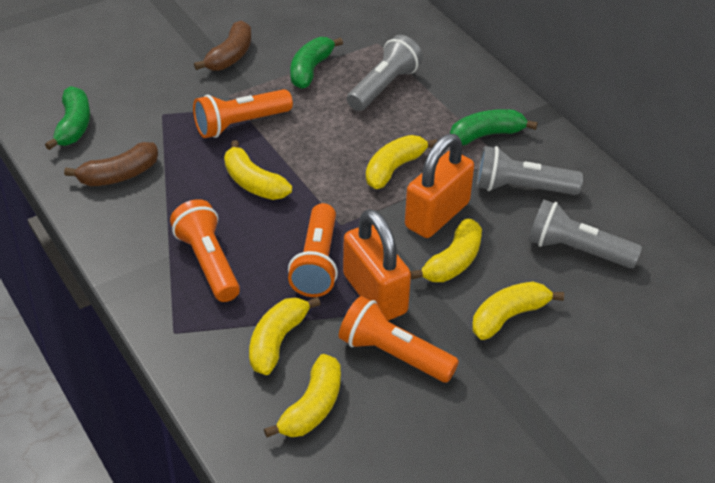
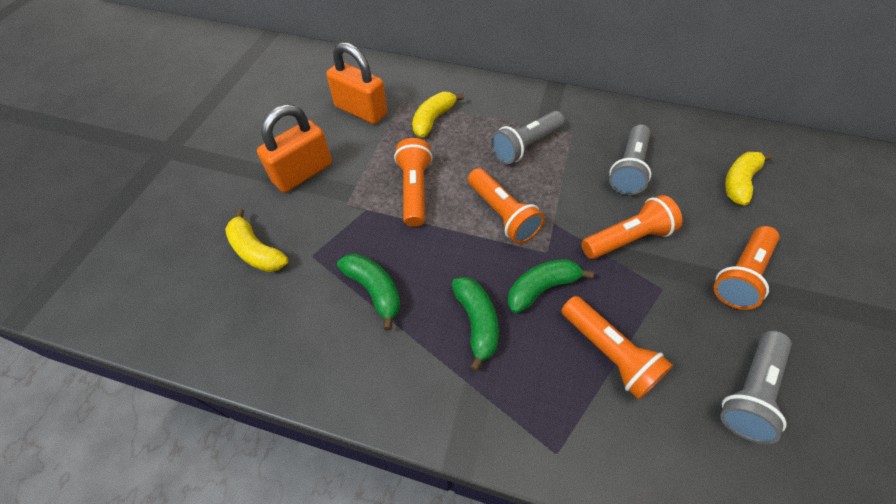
brown banana: [64,142,158,186] [194,21,251,71] = 2 -> none = 0
orange flashlight: [170,199,240,302] [193,89,293,138] [288,203,338,297] [339,296,459,382] = 4 -> [394,138,433,227] [468,168,545,244] [561,296,673,400] [582,195,682,259] [714,226,780,310] = 5
yellow banana: [224,140,292,200] [249,297,320,375] [264,354,341,437] [366,135,437,189] [410,219,482,282] [472,282,564,340] = 6 -> [225,209,288,272] [412,91,464,138] [725,152,773,206] = 3

